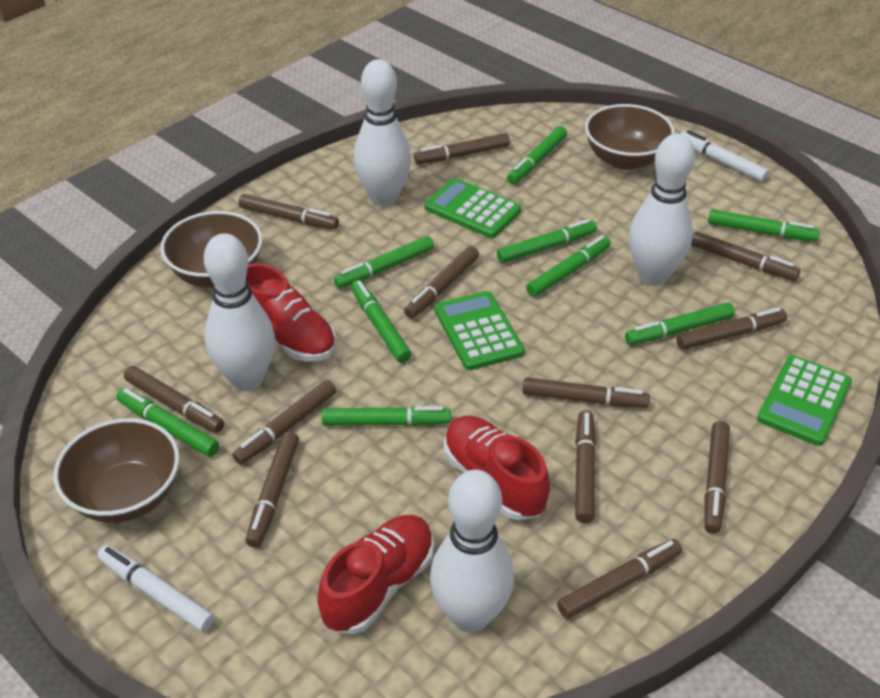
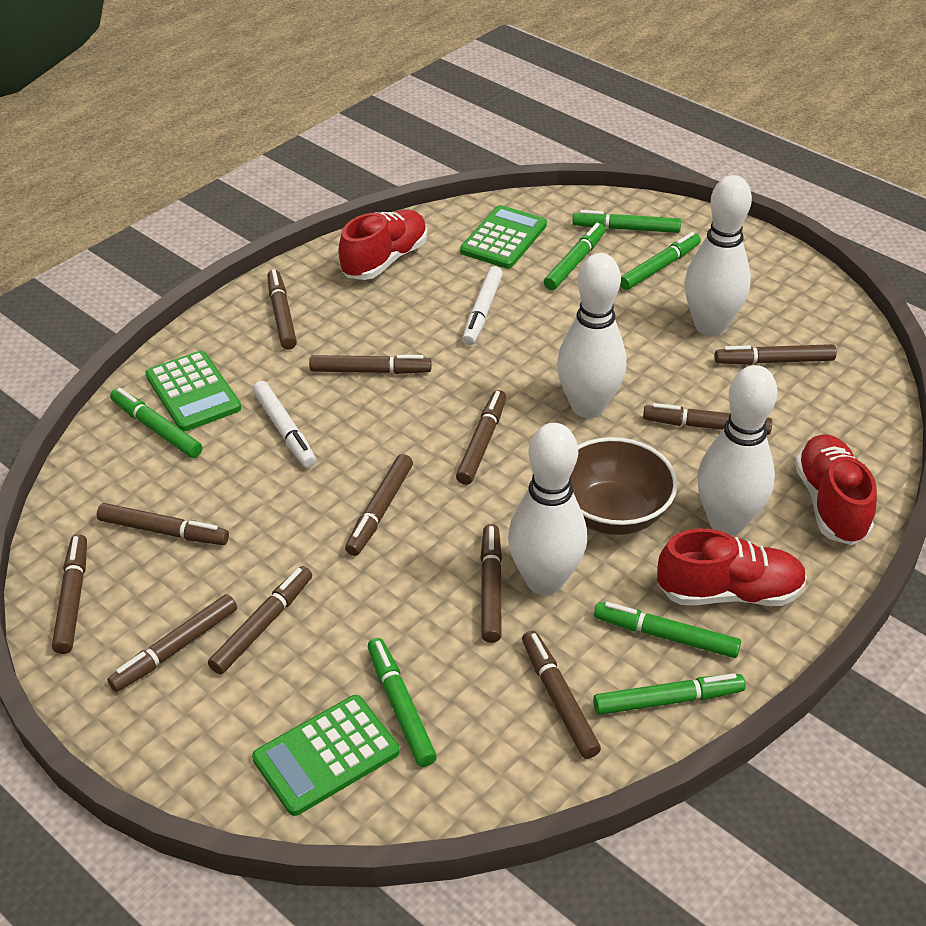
brown bowl: [54,418,180,523] [161,211,263,288] [585,104,675,170] = 3 -> [570,437,678,535] = 1
green marker: [116,388,219,457] [322,406,451,426] [334,236,434,288] [351,280,412,363] [497,219,597,263] [507,126,567,184] [526,236,611,297] [625,302,735,345] [708,209,820,242] = 9 -> [110,388,202,458] [368,638,437,767] [544,223,605,290] [572,210,681,233] [593,673,746,715] [594,602,741,658] [620,232,701,290] = 7

